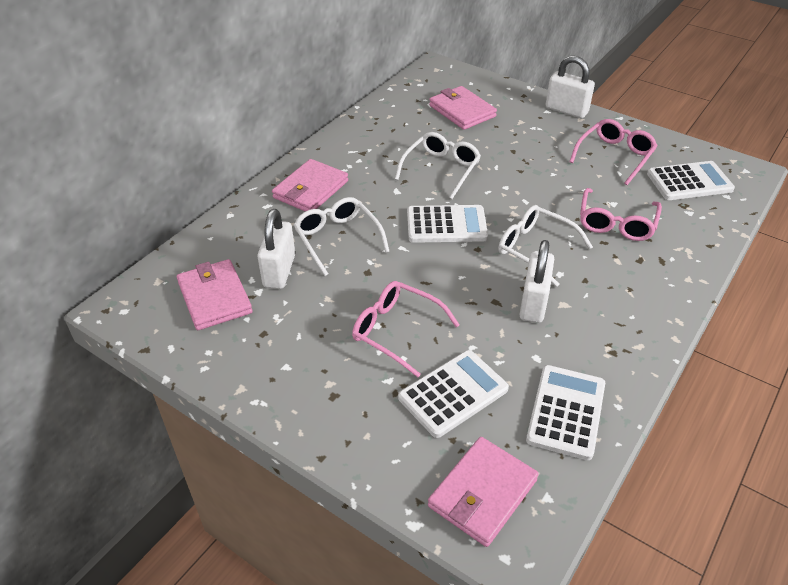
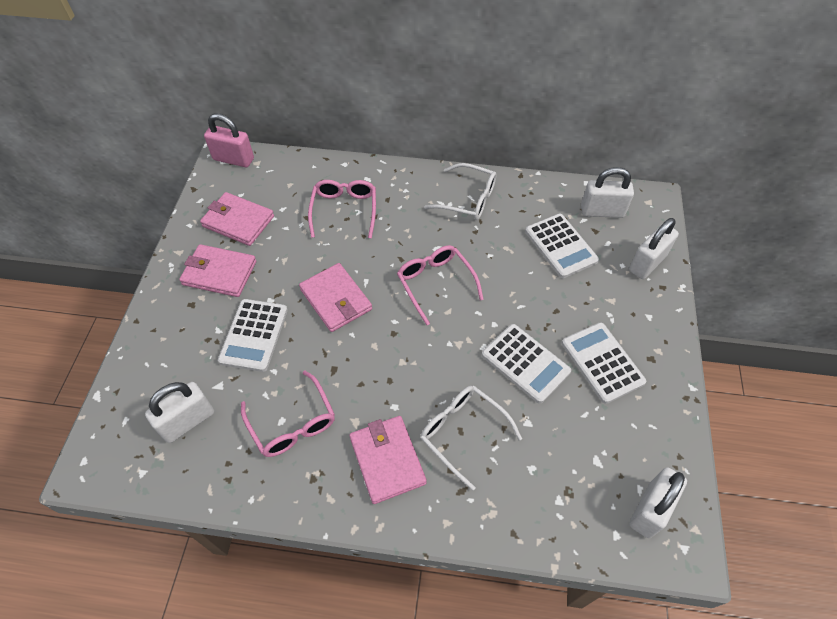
pink padlock: none = 0 -> [204,114,254,167] = 1
white glasses: [294,197,390,276] [395,132,481,199] [498,205,593,287] = 3 -> [420,386,522,491] [424,163,497,220] = 2
white padlock: [257,209,295,289] [519,240,554,323] [546,56,595,118] = 3 -> [145,382,214,443] [581,167,634,218] [629,218,679,279] [629,467,687,538] = 4

